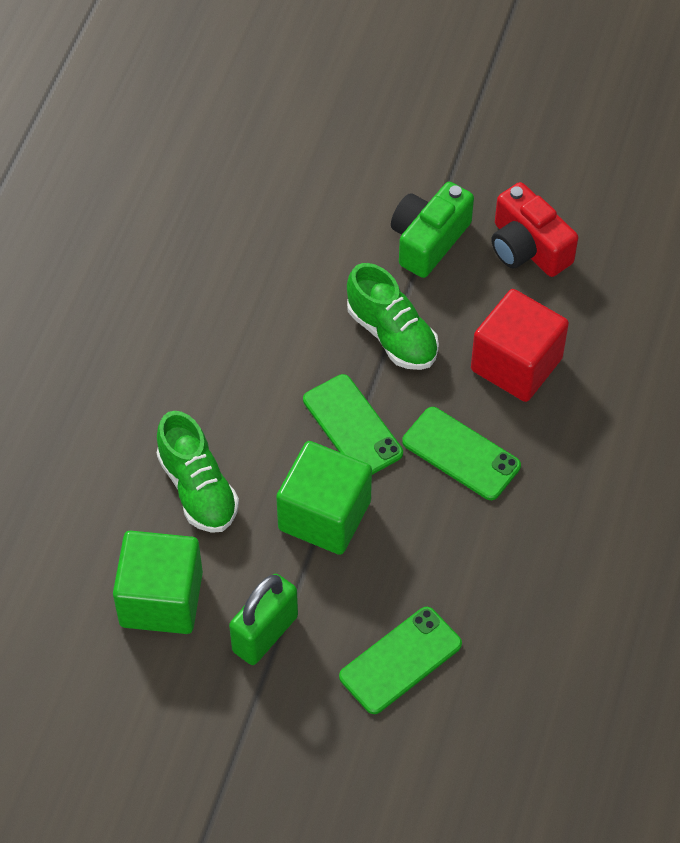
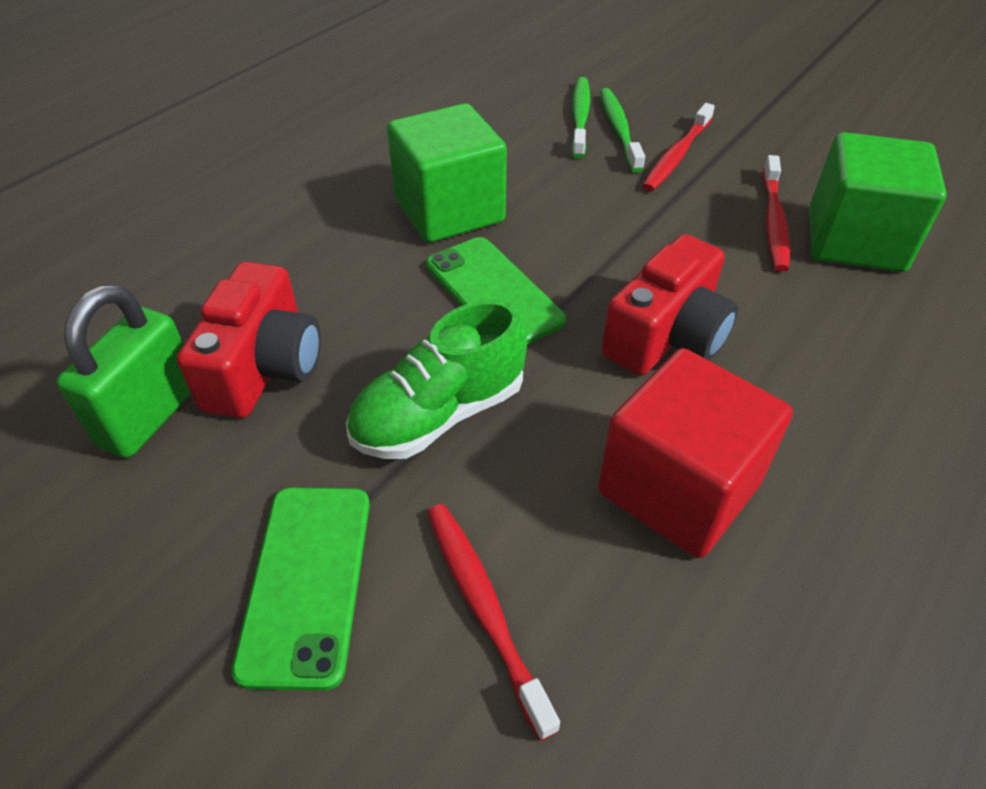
green camera: [391,182,474,278] = 1 -> none = 0
green phone: [303,374,403,475] [339,607,462,714] [402,407,521,500] = 3 -> [231,487,370,691] [426,237,566,345] = 2
green shoe: [156,411,239,533] [347,263,439,370] = 2 -> [346,299,527,459] = 1
green toothbrush: none = 0 -> [571,77,590,158] [600,88,645,173] = 2
red camera: [491,182,578,277] = 1 -> [177,262,321,418] [602,234,738,376] = 2
red toothbrush: none = 0 -> [427,504,560,741] [642,103,715,191] [763,155,790,272] = 3

